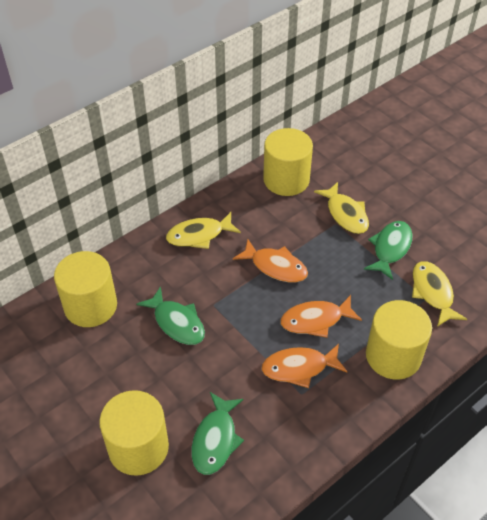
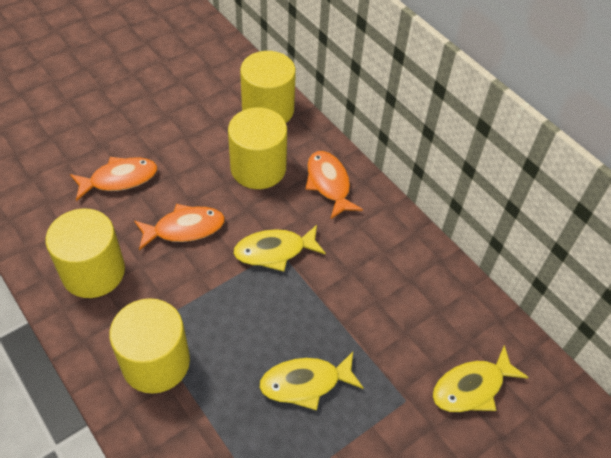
green fish: [136,286,205,345] [192,392,244,475] [364,221,413,280] = 3 -> none = 0

